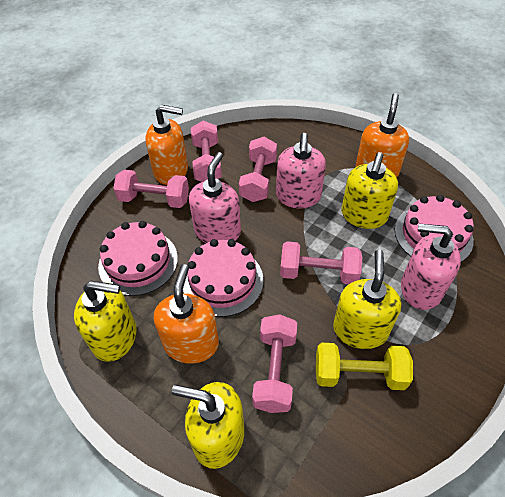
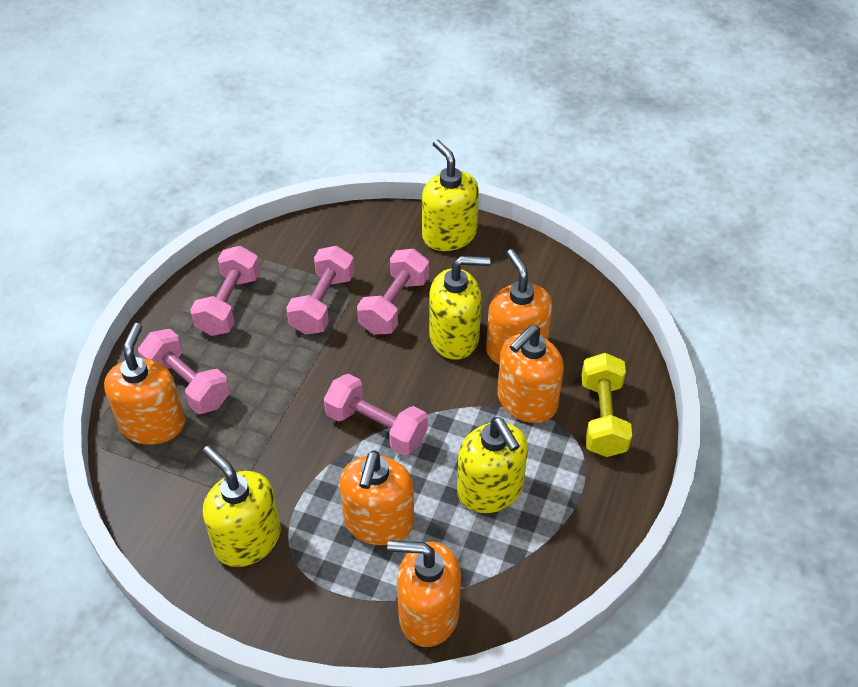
orange soap dispenser: [145,105,188,185] [154,264,219,364] [356,93,409,178] = 3 -> [104,323,185,445] [339,450,414,545] [387,540,461,647] [486,249,552,365] [497,325,564,423] = 5
pink cake: [98,221,178,296] [183,239,264,317] [395,195,474,262] = 3 -> none = 0
pink soap dispenser: [189,152,241,243] [276,133,326,208] [401,224,461,310] = 3 -> none = 0

